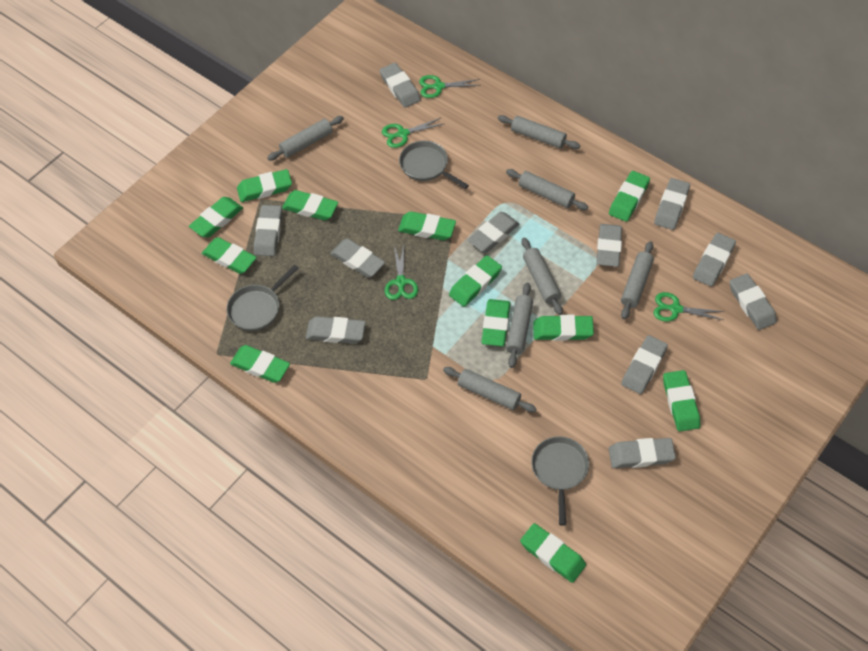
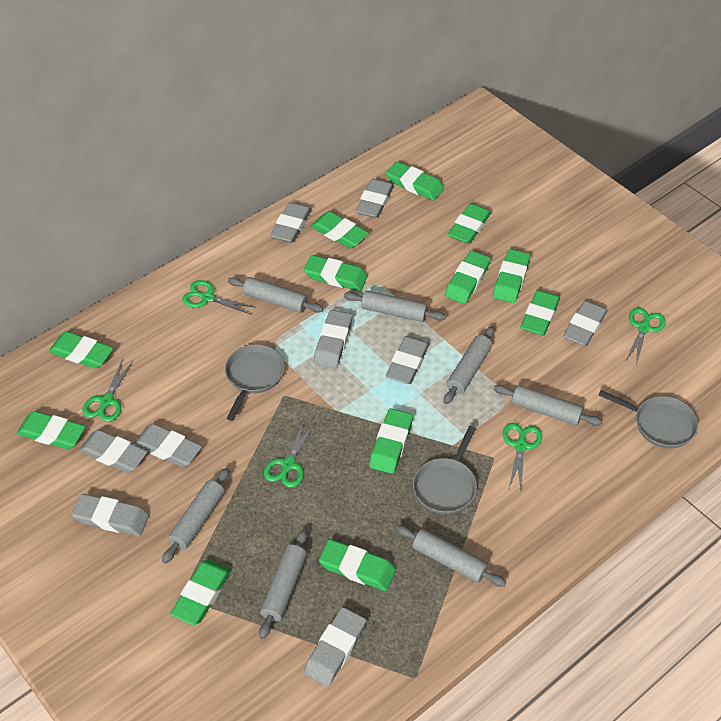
green scissors: [382,118,443,148] [385,245,418,300] [419,75,481,98] [654,292,725,322] = 4 -> [83,358,133,422] [182,280,254,315] [264,421,315,488] [503,423,542,490] [625,308,666,366] = 5
grey eraser: [254,205,282,256] [306,316,366,344] [330,239,385,277] [379,63,421,108] [468,212,519,252] [597,224,622,267] [609,438,676,468] [621,335,668,394] [654,178,690,230] [693,233,736,287] [729,273,777,330] = 11 -> [72,494,149,536] [79,430,148,473] [133,424,202,467] [270,202,312,243] [304,607,366,687] [314,310,352,368] [355,179,394,218] [386,336,429,384] [563,300,608,346] = 9

